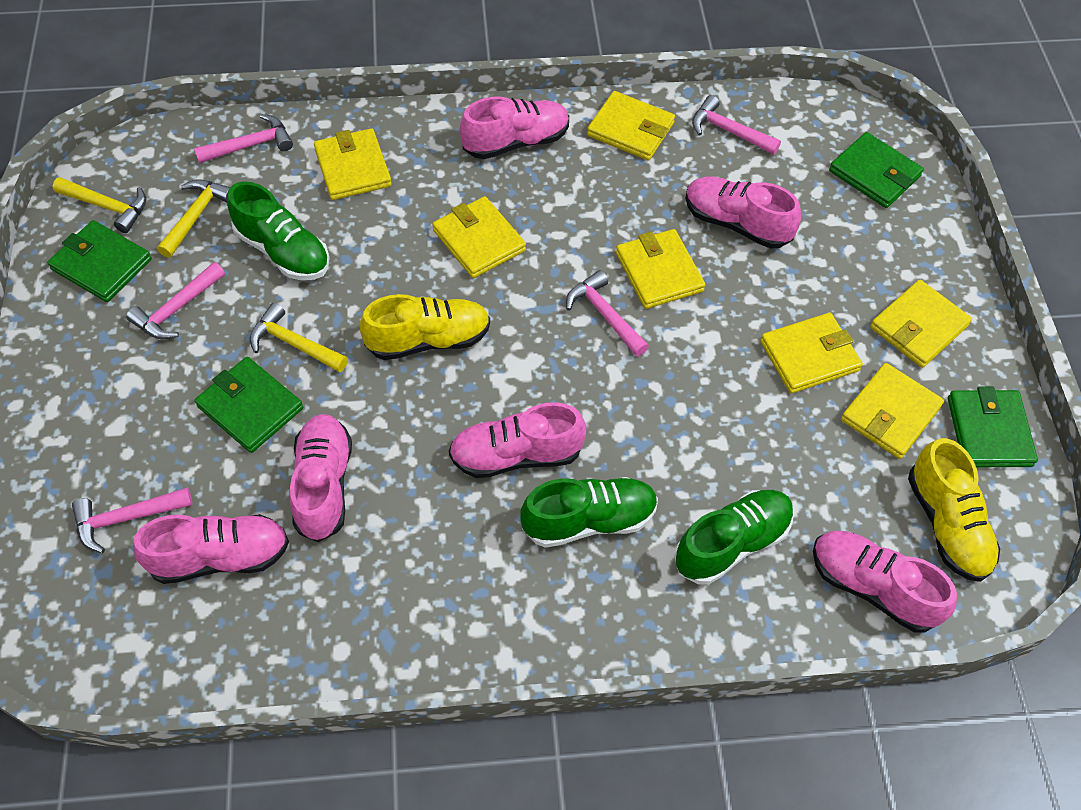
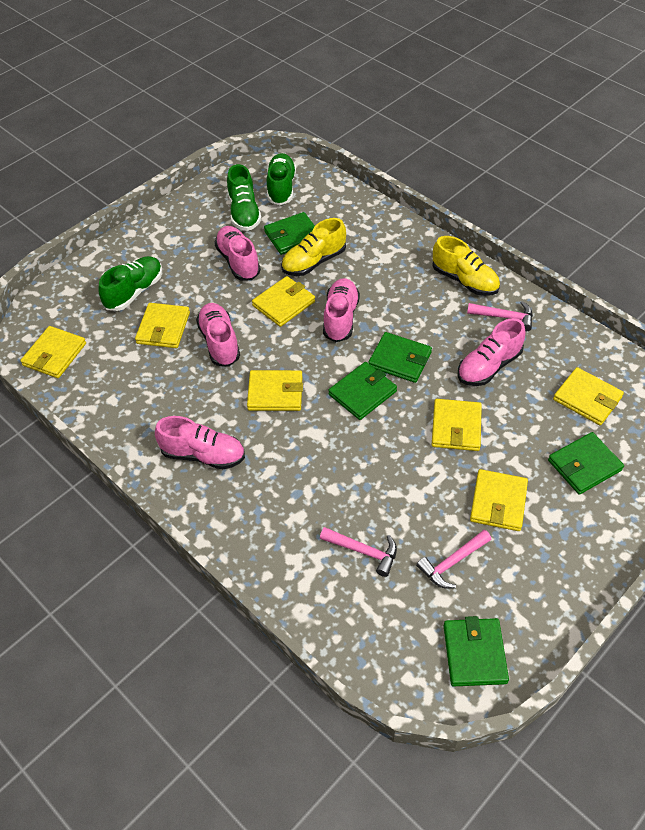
green wallet: [47,220,152,302] [195,357,303,453] [829,132,924,208] [948,387,1038,467] = 4 -> [264,212,315,255] [328,362,397,420] [368,332,432,383] [444,616,509,687] [548,432,624,495] = 5
pink hammer: [72,488,193,553] [126,262,225,339] [194,114,293,163] [566,270,649,357] [692,95,781,155] = 5 -> [320,527,397,577] [416,530,492,589] [467,301,533,331] = 3
pink shoe: [133,514,289,584] [289,414,352,542] [449,402,586,478] [460,96,569,159] [685,177,801,249] [813,531,957,632] = 6 -> [155,416,245,469] [196,303,240,367] [214,226,261,280] [323,278,360,342] [458,318,526,386] = 5
yellow hammer: [53,177,146,233] [157,179,230,258] [250,303,348,372] = 3 -> none = 0

